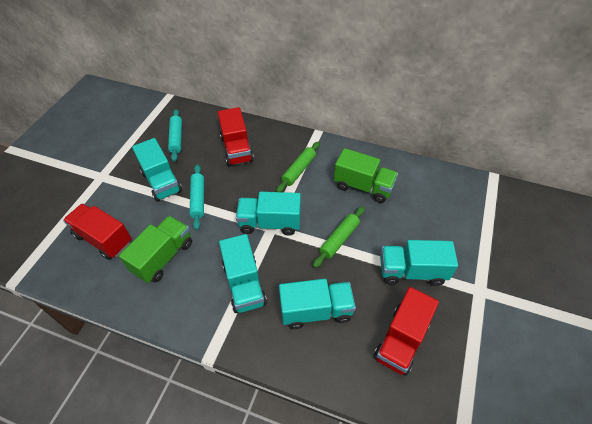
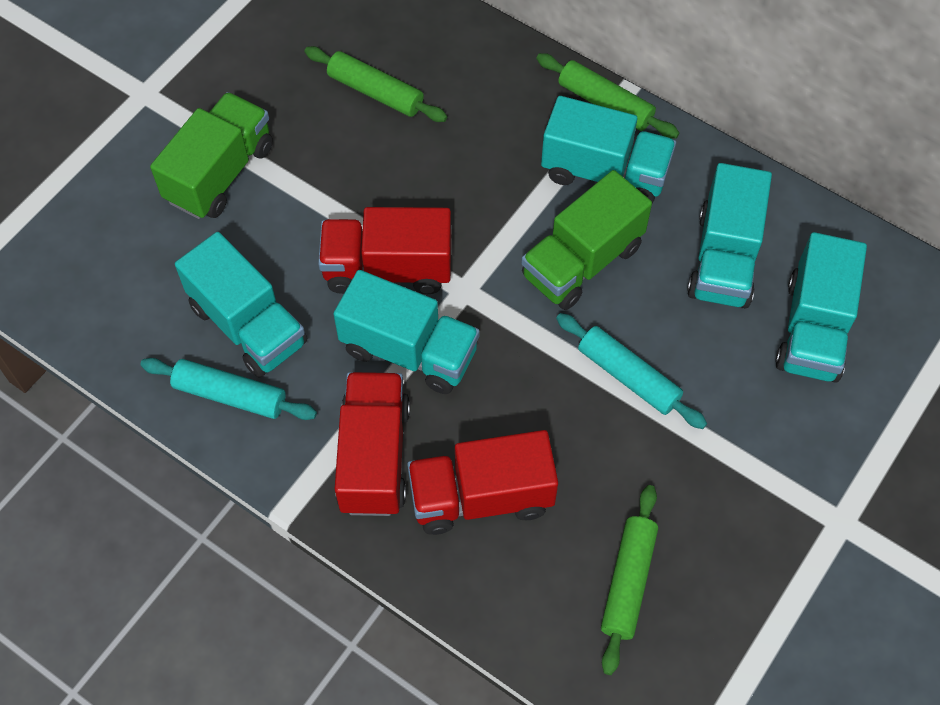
green rolling pin: [276,142,320,192] [313,206,365,268] = 2 -> [304,46,447,122] [536,53,679,139] [601,485,658,675] = 3

